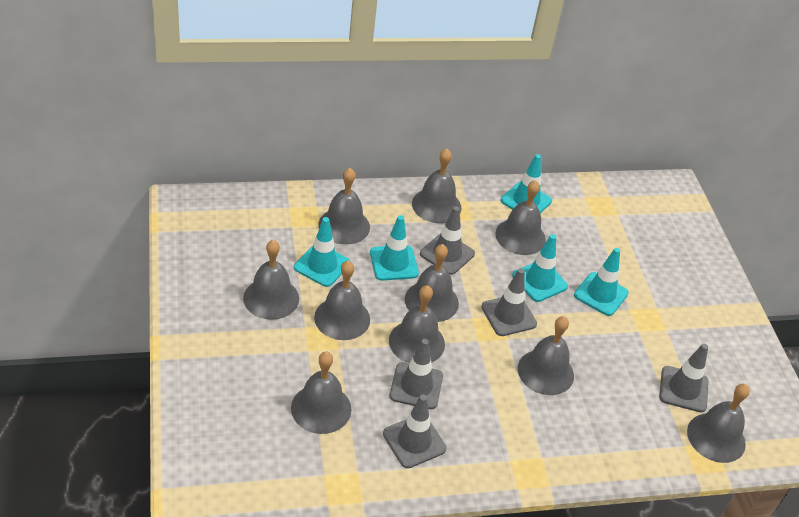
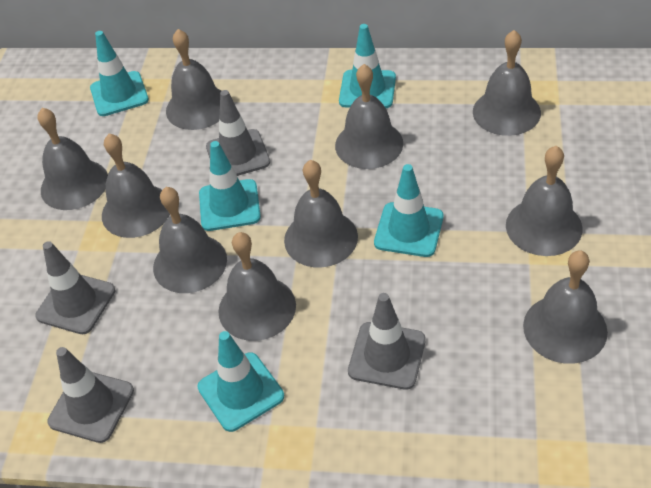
grey traffic cone: [383,395,446,468] [390,339,443,409] [420,206,475,275] [481,268,537,336] [659,344,709,412] = 5 -> [35,241,115,334] [47,347,134,443] [206,90,270,176] [348,293,426,390] = 4

